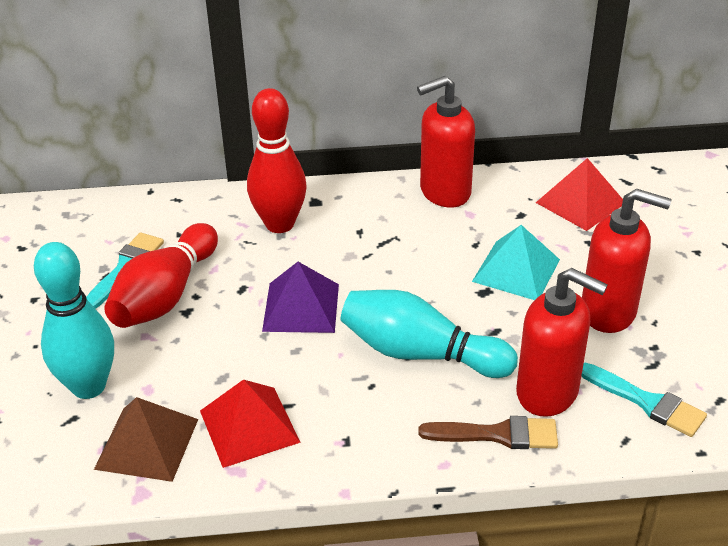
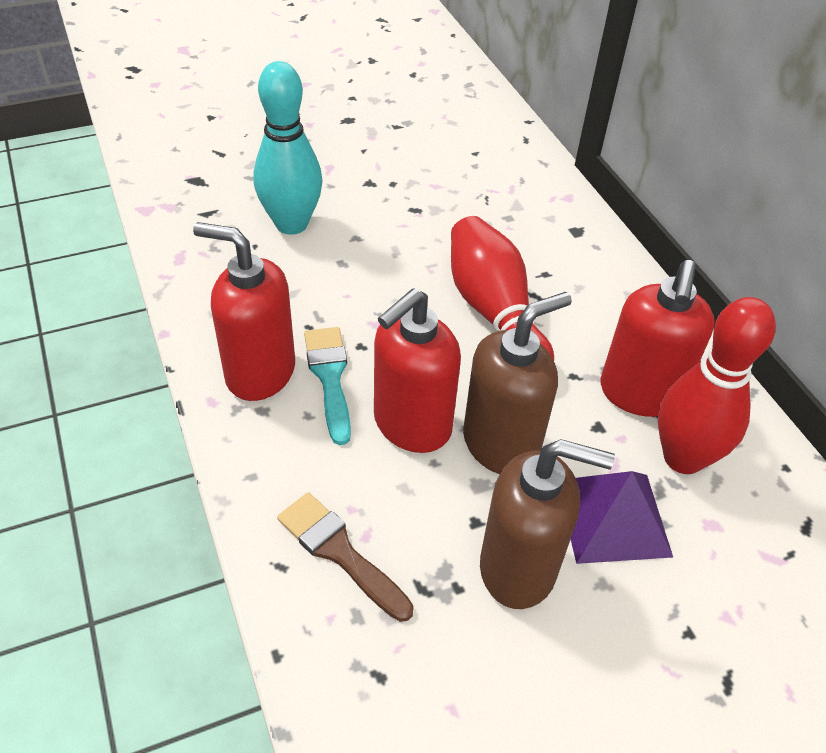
brown pyramid: [94,397,198,482] = 1 -> none = 0
brown soap dispenser: none = 0 -> [463,292,572,474] [480,439,615,609] = 2
red pyramid: [200,380,301,468] [536,158,623,231] = 2 -> none = 0
turquoise bowling pin: [34,242,114,399] [341,290,518,378] = 2 -> [253,61,323,235] = 1
turquoise brush: [86,232,164,309] [581,362,707,437] = 2 -> [304,327,351,445] = 1
turquoise pyramid: [472,225,560,300] = 1 -> none = 0

